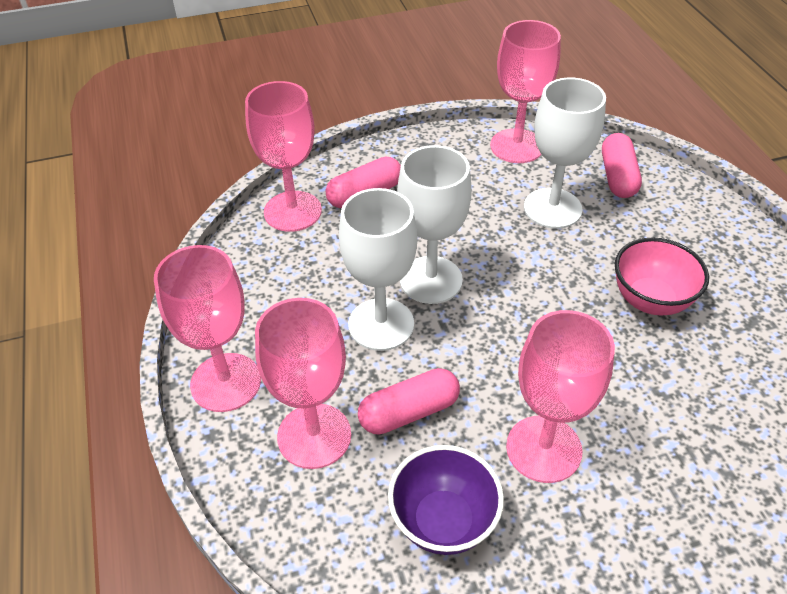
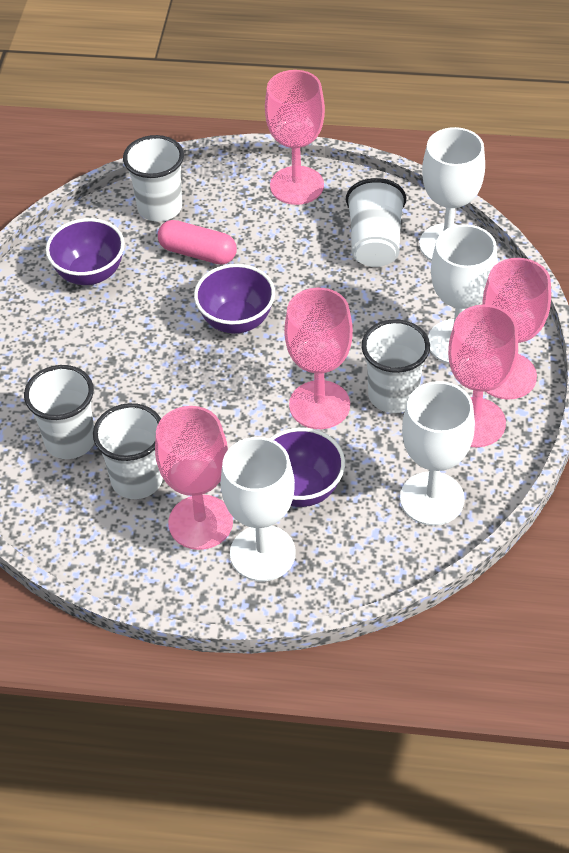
pink bowl: [615,238,709,315] = 1 -> none = 0
pink capsule: [326,156,401,208] [358,368,460,435] [602,133,642,198] = 3 -> [158,220,237,265] = 1
purple bowl: [388,445,504,555] = 1 -> [46,218,125,285] [194,264,275,334] [269,428,345,507] = 3
white cup: none = 0 -> [24,365,94,459] [93,403,163,499] [123,135,184,222] [346,178,406,267] [361,319,430,413] = 5
white goblet: [339,188,417,351] [397,145,472,304] [524,77,606,229] = 3 -> [221,437,296,581] [400,381,475,526] [419,127,485,261] [428,224,498,364] = 4

